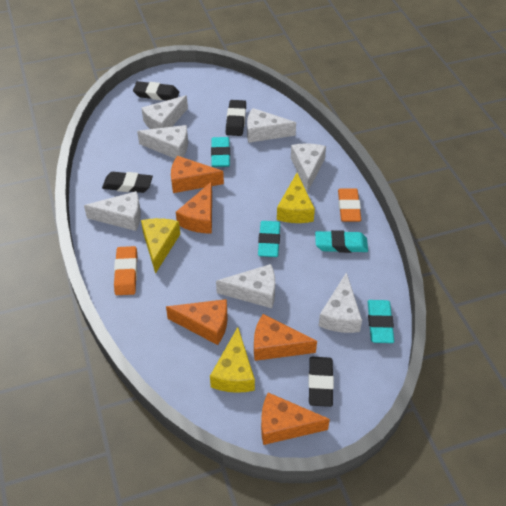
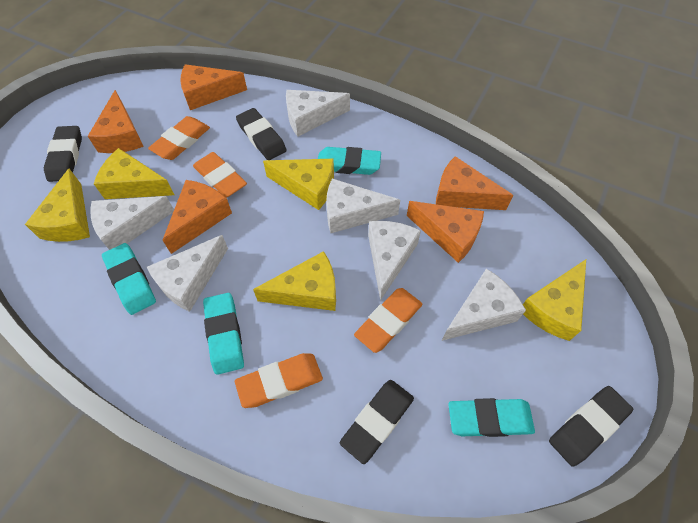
orange eraser: [114,246,137,295] [338,188,361,222] = 2 -> [148,116,210,160] [193,152,247,198] [235,353,323,408] [354,288,422,353] = 4
white cheese: [84,191,141,231] [137,125,188,159] [141,95,188,129] [216,264,275,308] [247,108,296,143] [291,143,326,192] [319,272,362,333] = 7 -> [90,196,174,250] [147,235,228,312] [286,90,350,137] [326,178,400,233] [368,221,421,301] [442,269,526,341] = 6
yellow cheese: [141,218,180,274] [210,327,255,393] [277,173,315,223] = 3 -> [25,169,90,242] [94,148,174,199] [253,251,336,311] [263,159,334,210] [523,260,586,341] = 5

